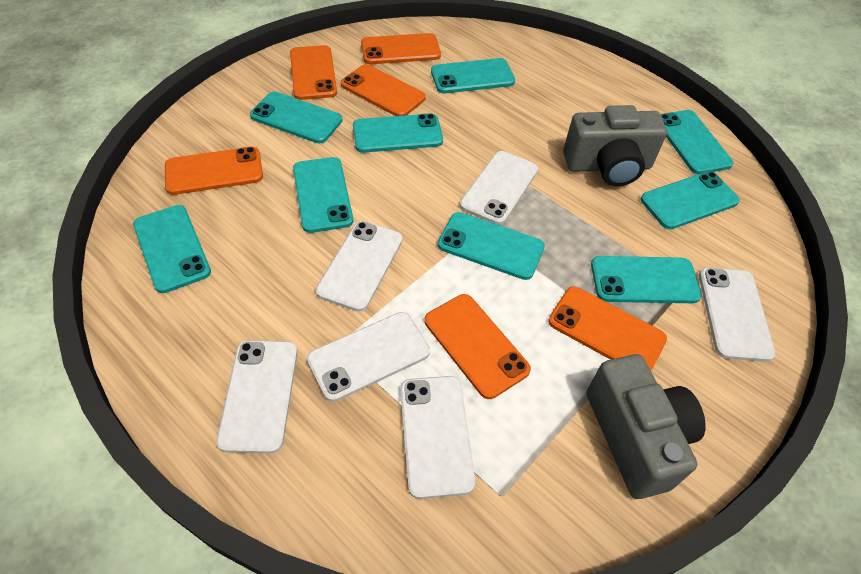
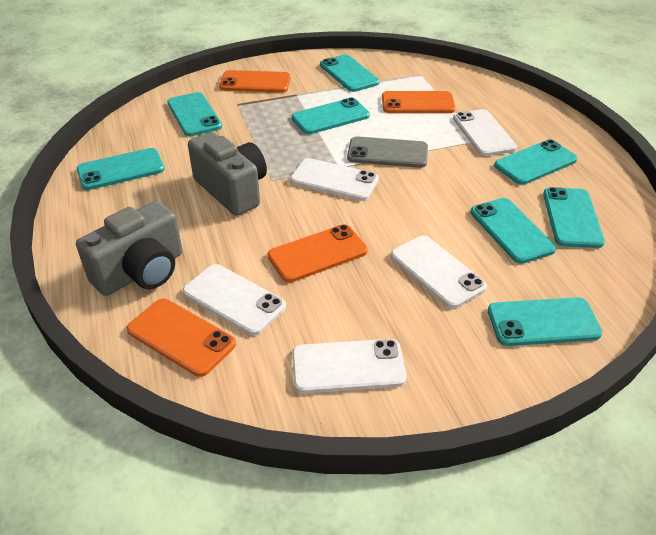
grey phone: none = 0 -> [347,136,428,168] = 1
orange phone: [165,147,263,195] [290,45,337,100] [341,64,426,116] [361,33,441,64] [424,294,531,399] [548,286,667,371] = 6 -> [127,299,236,377] [219,70,290,93] [268,224,368,282] [382,91,456,113] = 4
turquoise phone: [133,205,211,293] [250,91,343,143] [293,157,353,233] [353,113,443,153] [431,58,515,93] [438,212,545,280] [591,256,702,303] [641,171,740,229] [660,110,734,174] = 9 -> [77,148,165,190] [167,92,222,136] [292,98,370,134] [320,55,380,92] [471,198,556,264] [488,297,602,346] [494,139,578,185] [543,187,605,248] = 8
white phone: [216,340,298,454] [307,312,430,402] [316,221,403,312] [400,376,475,499] [460,151,538,225] [699,267,775,362] = 6 -> [183,264,286,335] [290,158,379,201] [292,339,407,394] [391,236,487,308] [453,109,517,156] = 5

